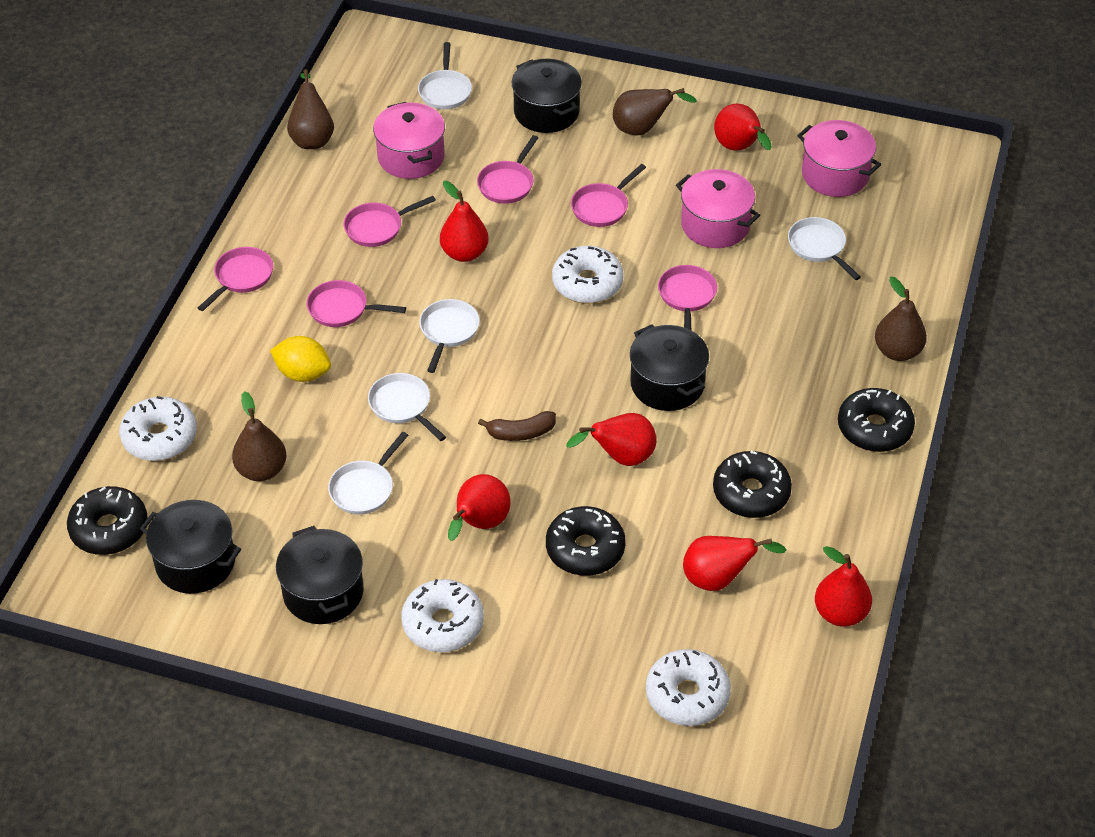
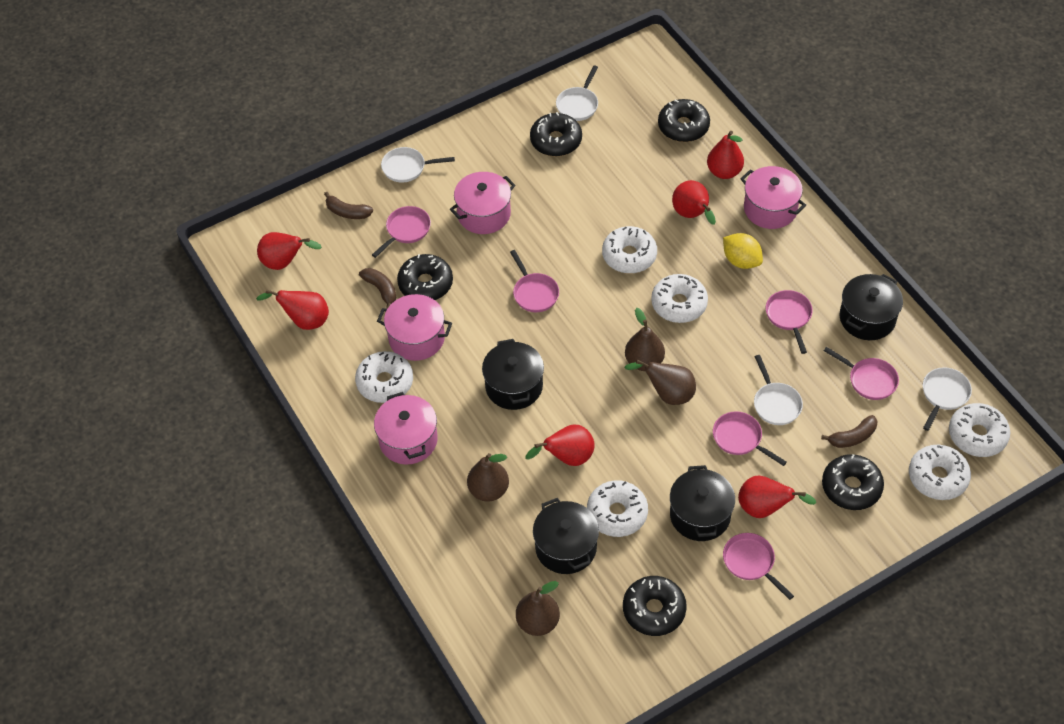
black donut: [67,486,148,555] [546,506,626,576] [713,451,792,518] [838,388,915,452] = 4 -> [397,254,453,300] [530,112,582,157] [623,576,687,636] [658,99,710,142] [822,454,884,510] = 5
brown banana: [478,411,556,441] = 1 -> [324,192,373,219] [359,268,397,309] [821,415,877,448] = 3
pink pot: [373,102,445,179] [676,169,760,248] [797,120,881,197] = 3 -> [374,392,438,465] [377,294,452,361] [450,172,516,234] [741,166,806,229] = 4
white donut: [119,396,197,461] [401,579,484,652] [552,246,623,303] [646,649,731,726] = 4 -> [355,351,413,403] [587,480,648,537] [602,226,657,273] [651,274,708,323] [909,445,971,500] [949,403,1010,457] = 6
white pan: [328,432,408,515] [368,373,446,441] [418,42,472,110] [419,299,480,373] [788,217,861,280] = 5 -> [381,147,455,182] [556,65,598,121] [754,355,803,425] [923,367,972,431] = 4

